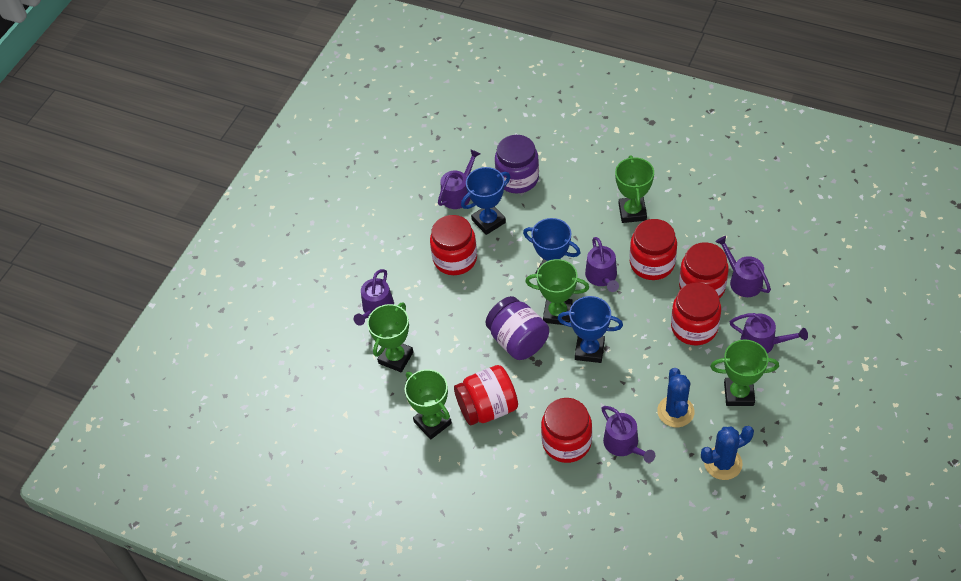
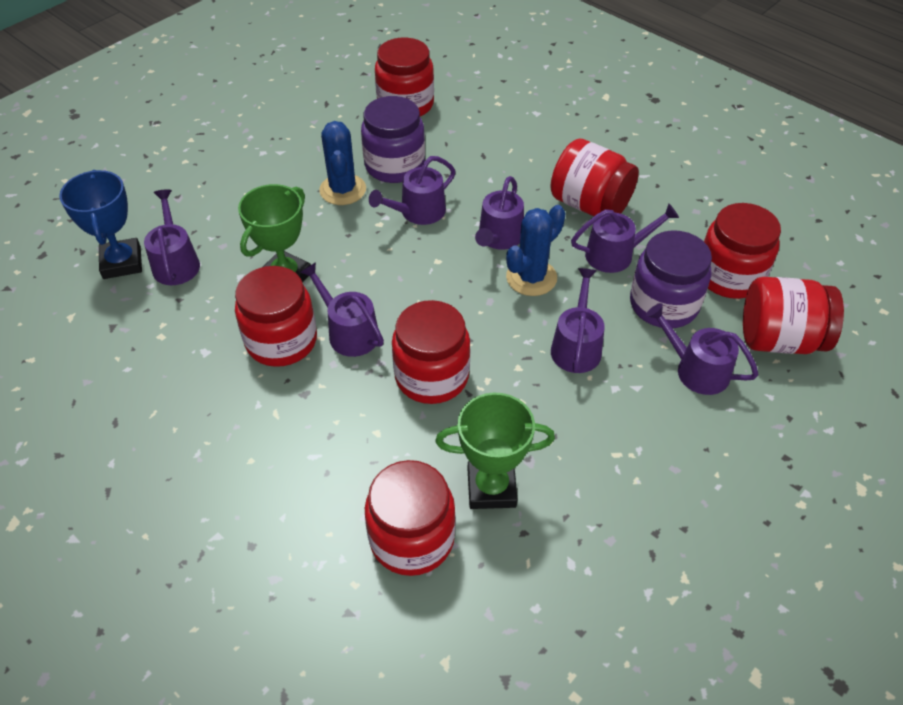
blue trophy: [461,167,510,235] [523,218,581,274] [558,296,623,363] = 3 -> [59,170,142,279] = 1
green trophy: [367,302,413,372] [405,369,452,439] [525,259,589,325] [615,155,654,223] [710,339,779,406] = 5 -> [238,184,311,282] [435,393,555,509] = 2
purple watering can: [354,269,394,325] [438,149,480,209] [585,237,619,292] [601,406,655,463] [715,236,771,297] [730,313,808,353] = 6 -> [144,189,200,285] [300,262,384,357] [369,156,456,225] [475,176,524,250] [551,268,605,373] [571,204,679,273] [646,303,759,395] = 7
red jar: [430,215,477,275] [454,365,518,425] [541,398,592,463] [630,219,677,280] [671,282,721,345] [679,242,729,299] = 6 -> [235,266,317,367] [365,460,456,576] [375,38,434,117] [392,300,470,404] [550,139,639,216] [704,203,781,299] [743,277,844,354] = 7

